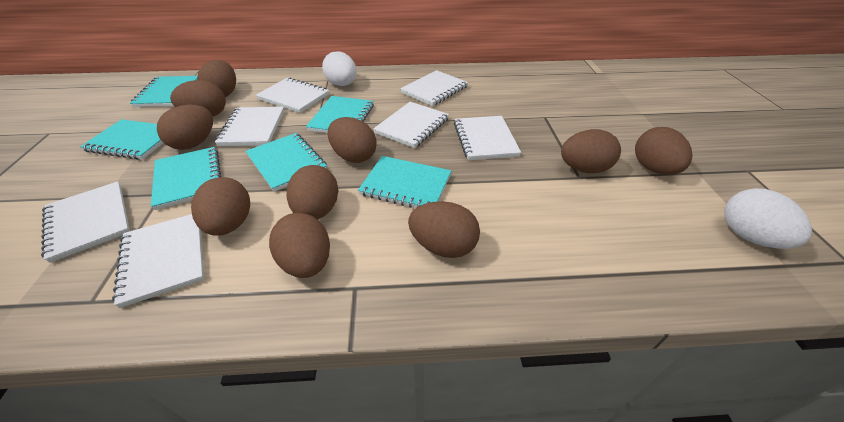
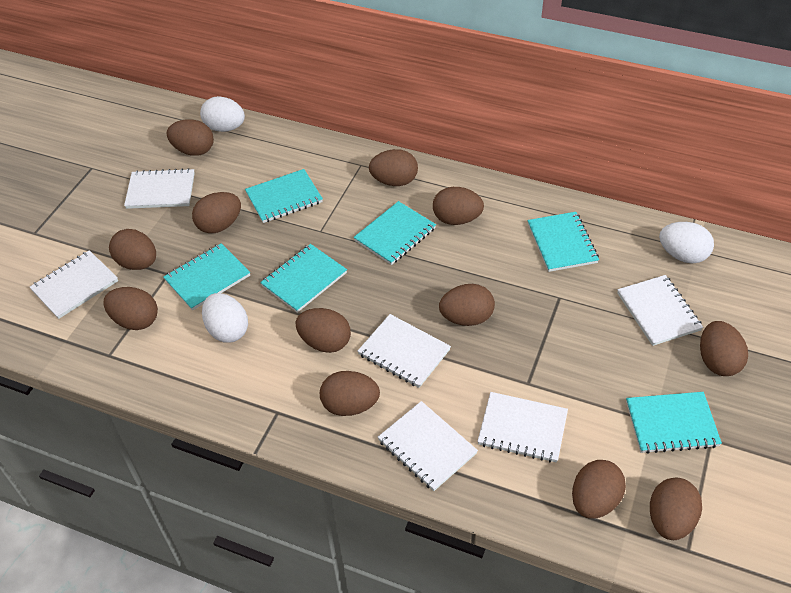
brown egg: [157,105,213,150] [170,80,226,117] [191,177,250,236] [197,60,236,97] [269,213,330,278] [286,165,339,220] [327,117,376,163] [408,201,480,258] [561,129,621,173] [635,127,692,175] = 10 -> [104,287,158,330] [109,229,156,270] [167,119,214,156] [192,192,241,233] [295,308,351,353] [320,371,380,416] [369,149,418,186] [433,187,484,225] [439,284,495,326] [572,460,626,519] [650,478,702,540] [700,321,748,376] = 12
white egg: [322,51,357,86] [724,188,812,249] = 2 -> [200,96,245,132] [202,293,248,343] [659,222,714,264] = 3
white notebook: [41,181,130,263] [112,214,204,308] [215,107,284,146] [256,77,329,113] [373,102,449,148] [400,70,468,106] [454,116,521,160] = 7 -> [30,250,118,319] [124,168,195,209] [357,314,451,388] [378,401,478,491] [477,392,568,463] [617,275,703,346] = 6

